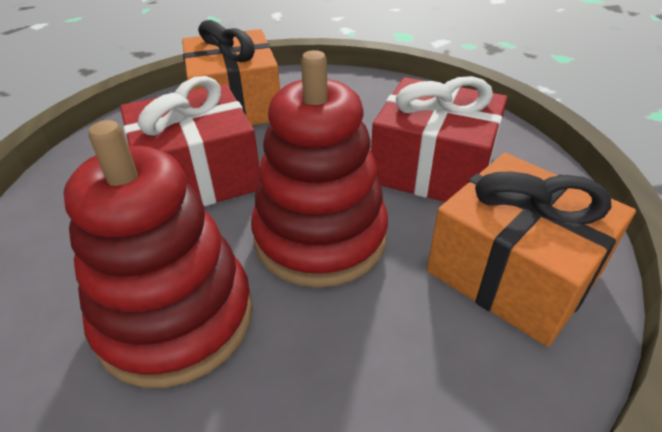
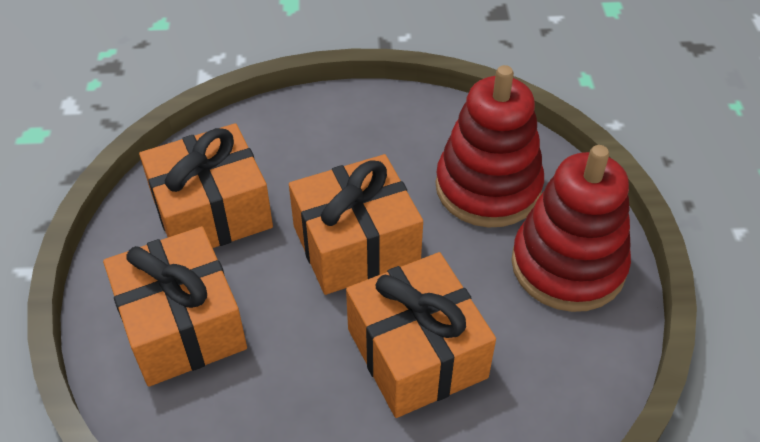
orange gift: [182,20,280,125] [427,153,636,347] = 2 -> [103,226,247,387] [139,123,273,248] [289,154,423,295] [346,252,496,418] = 4
red gift: [120,76,260,206] [371,76,507,202] = 2 -> none = 0

